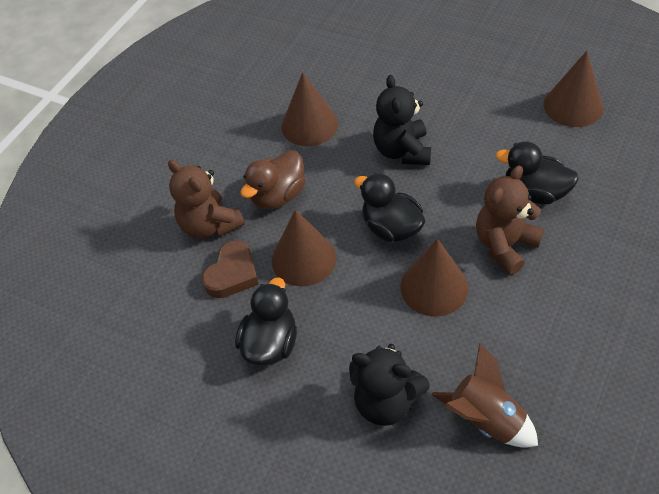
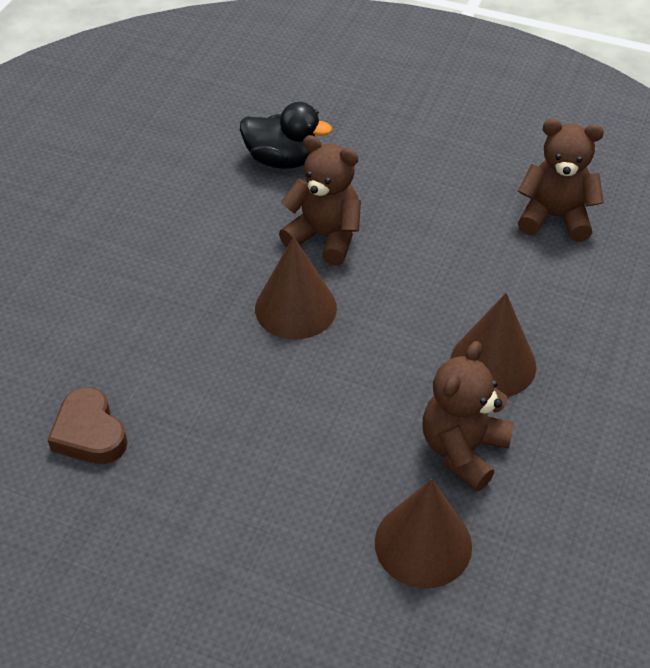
black duck: [235,277,297,366] [354,173,425,242] [495,141,579,204] = 3 -> [240,102,332,169] = 1
black teddy bear: [349,344,430,426] [373,75,431,165] = 2 -> none = 0
brown cone: [272,210,336,286] [281,72,338,146] [400,238,468,317] [544,51,603,127] = 4 -> [255,236,337,340] [375,479,472,588] [450,293,536,397] = 3
brown duck: [240,150,306,209] = 1 -> none = 0
brown rocket: [432,343,538,448] = 1 -> none = 0
brown teddy bear: [168,160,245,238] [476,165,544,275] = 2 -> [279,135,361,266] [423,341,514,491] [518,119,604,242] = 3

